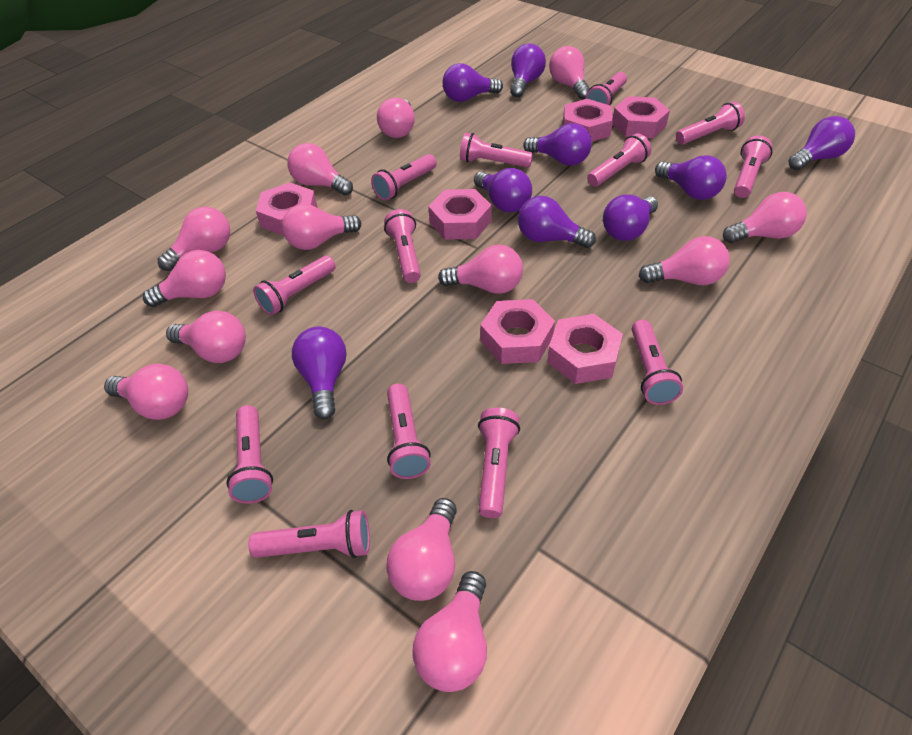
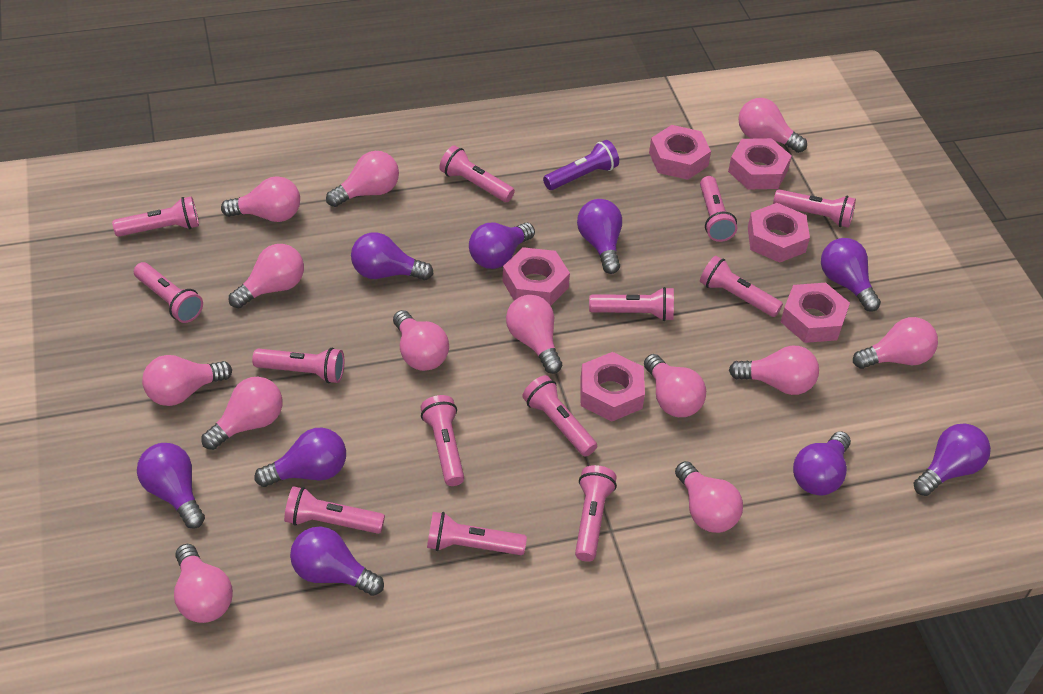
purple flashlight: none = 0 -> [543,140,619,190] = 1

